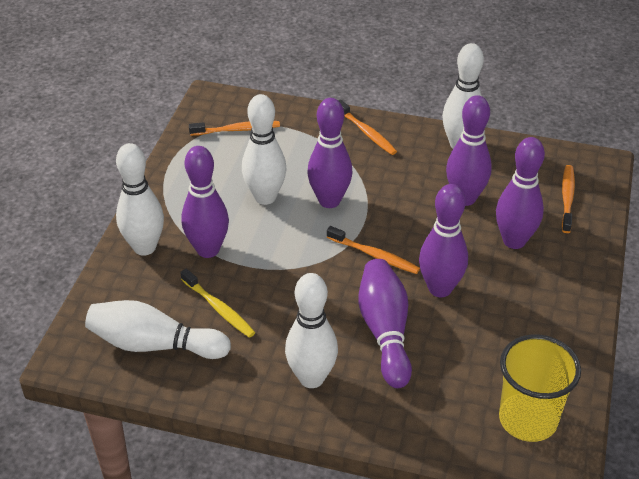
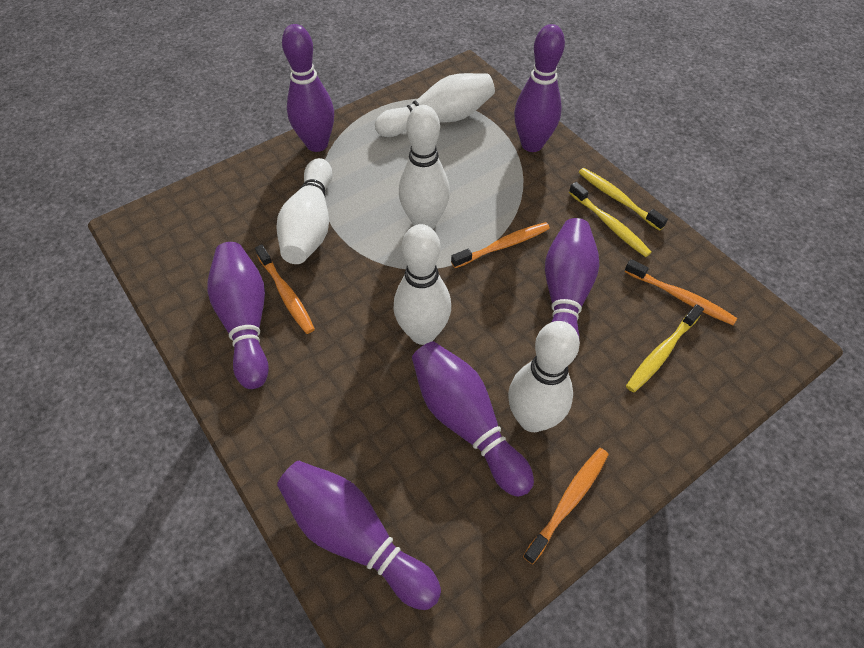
yellow cup: [499,334,581,442] = 1 -> none = 0
yellow toothbrush: [180,269,255,338] = 1 -> [569,182,652,257] [579,168,668,231] [626,304,704,393] = 3

